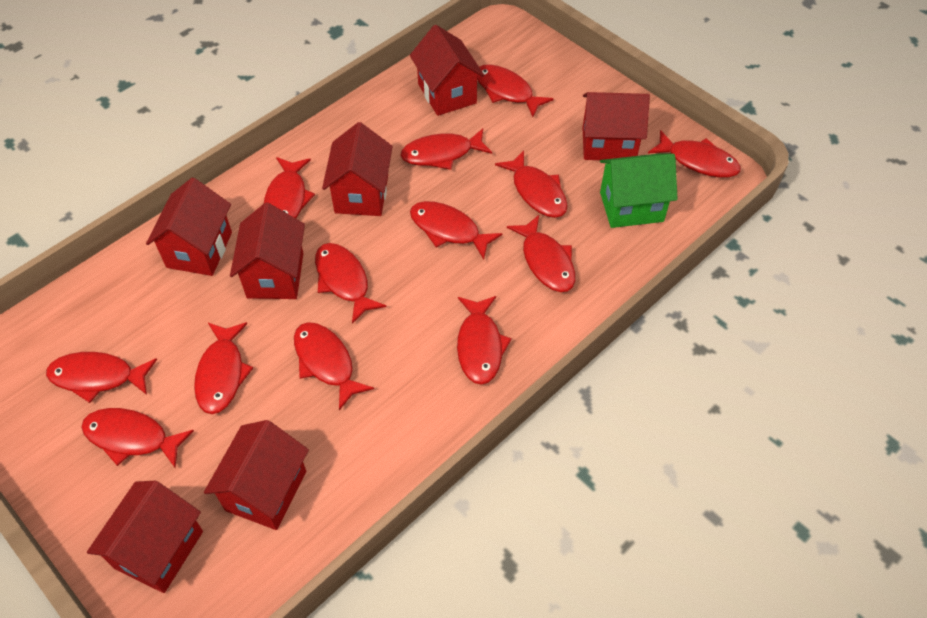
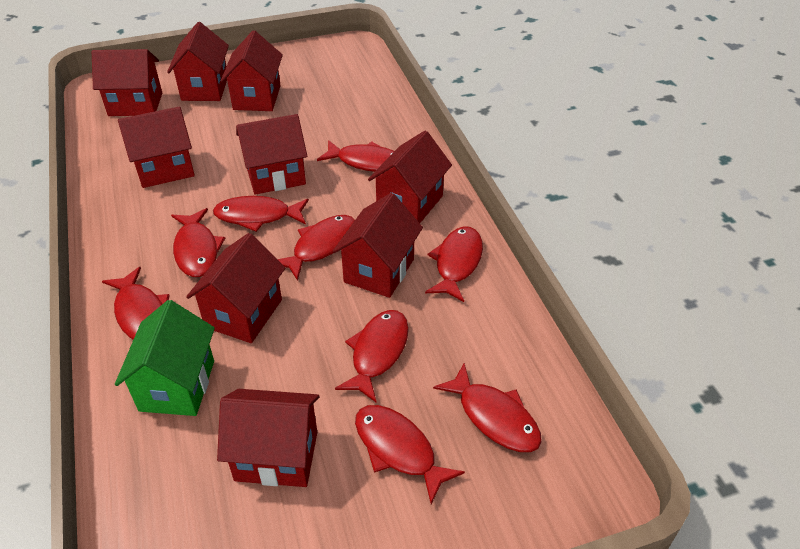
red fish: [46,352,157,403] [81,408,194,467] [194,322,253,414] [264,157,315,218] [294,322,374,410] [315,243,386,324] [400,129,492,170] [410,201,503,260] [457,296,512,385] [477,64,554,117] [495,150,568,218] [507,215,575,292] [648,130,741,178] = 13 -> [102,267,170,340] [171,208,225,277] [213,196,309,232] [277,215,355,281] [317,140,394,172] [335,310,409,402] [355,405,465,504] [425,227,483,302] [433,363,542,452] = 9
red house: [87,481,203,593] [146,178,232,276] [204,420,309,530] [230,203,305,299] [322,122,393,216] [410,25,484,116] [582,92,650,160] = 7 -> [92,49,162,116] [118,107,195,188] [167,22,229,101] [186,233,285,343] [217,389,320,487] [221,30,283,111] [236,114,307,195] [333,193,423,298] [368,131,452,223] = 9

